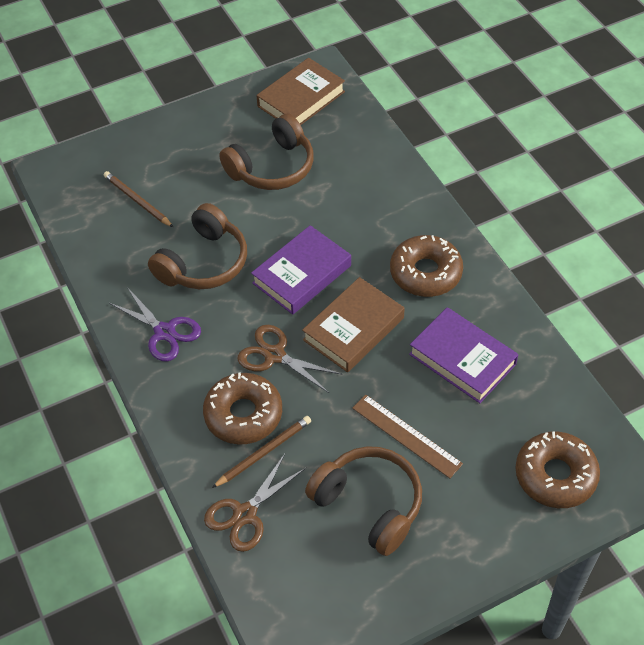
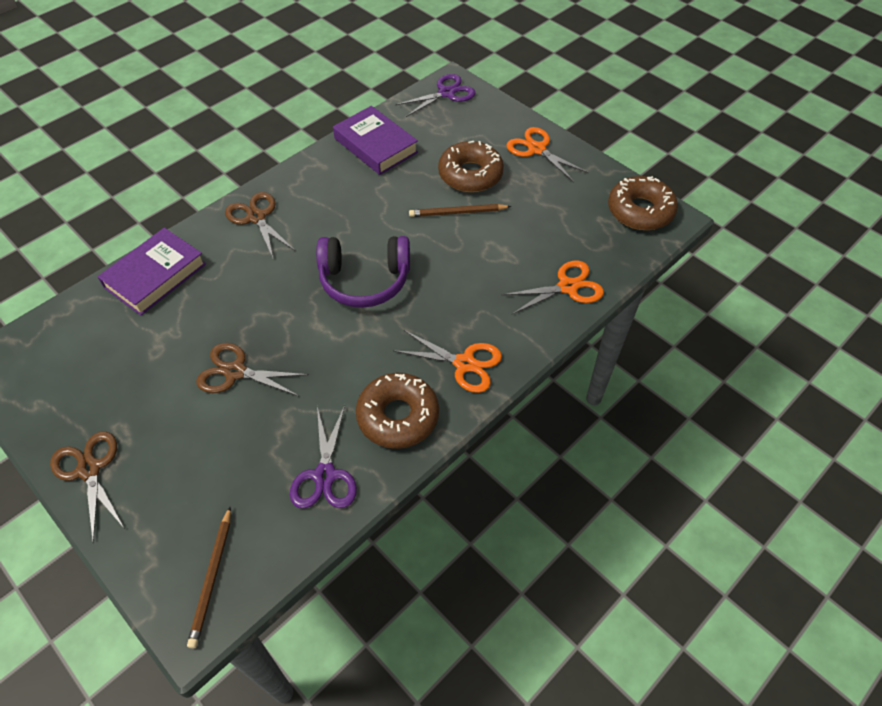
brown book: [256,58,345,125] [302,277,405,372] = 2 -> none = 0
brown headphones: [148,203,247,289] [219,113,314,190] [305,446,422,556] = 3 -> none = 0
brown ruler: [352,394,463,478] = 1 -> none = 0
brown scissors: [204,454,306,552] [237,325,341,393] = 2 -> [50,431,125,542] [196,343,309,397] [225,192,295,258] = 3
orange scissors: none = 0 -> [394,330,502,393] [501,260,604,315] [506,127,589,182] = 3
purple headphones: none = 0 -> [316,236,410,308] = 1
purple scissors: [109,287,201,362] = 1 -> [290,405,357,508] [395,74,476,117] = 2

